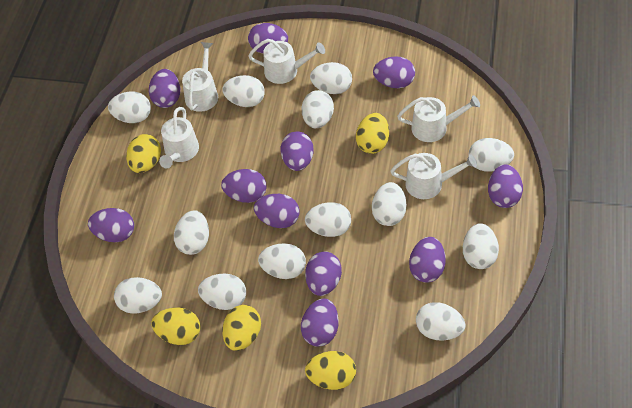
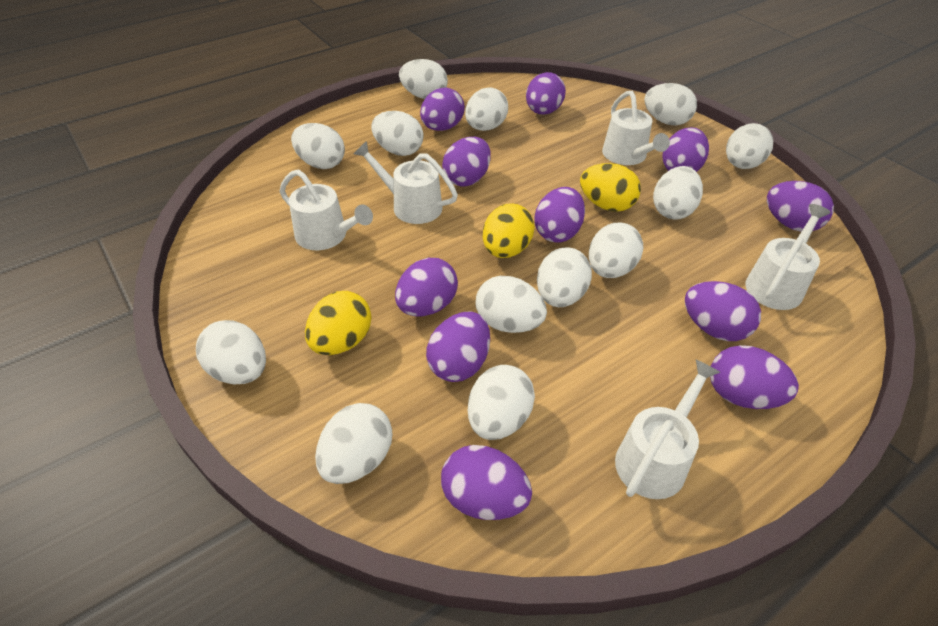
yellow egg: [126,134,161,173] [151,308,201,345] [222,305,261,351] [305,351,356,390] [356,113,389,154] = 5 -> [305,291,371,355] [483,203,535,258] [580,163,641,212] = 3

